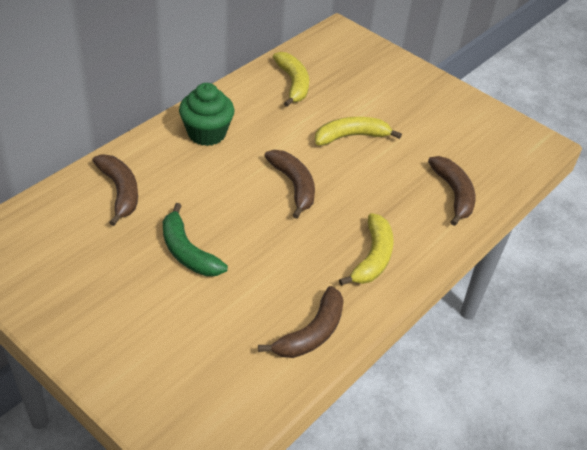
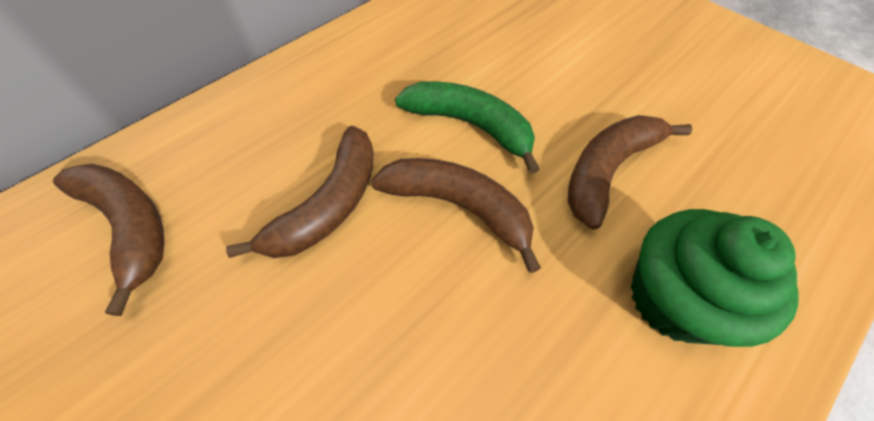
yellow banana: [273,52,309,107] [315,117,402,145] [339,213,394,286] = 3 -> none = 0

